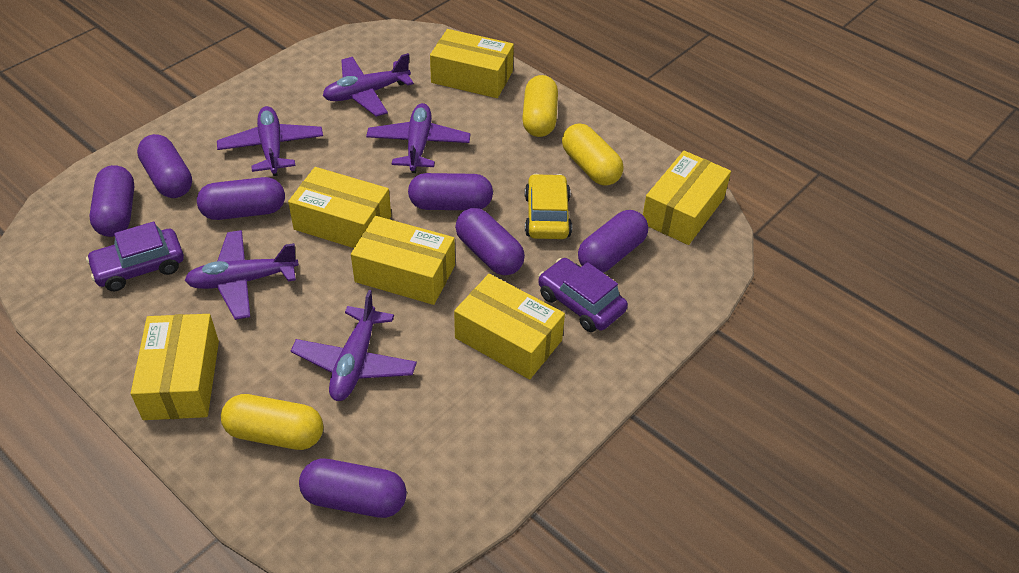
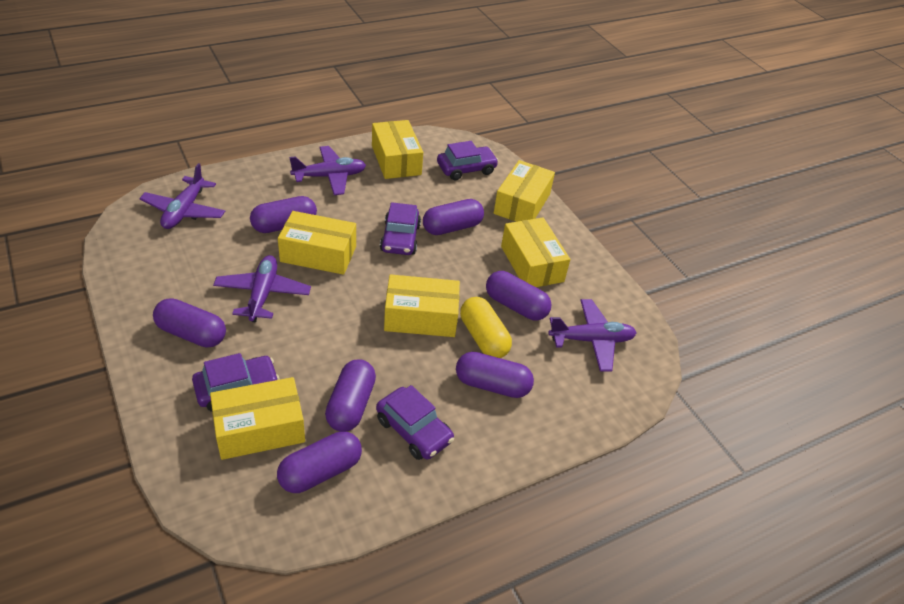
purple car: [86,221,184,291] [538,258,628,332] = 2 -> [192,353,279,411] [376,385,454,460] [380,202,421,255] [437,141,499,180] = 4
purple plane: [184,230,299,320] [217,106,323,176] [291,290,417,401] [323,53,414,117] [366,103,470,173] = 5 -> [139,163,225,229] [213,255,311,322] [289,146,366,195] [548,299,637,372] = 4
yellow capsule: [221,394,323,450] [522,75,558,137] [562,123,624,186] = 3 -> [460,297,512,358] = 1
yellow car: [525,174,572,239] = 1 -> none = 0

